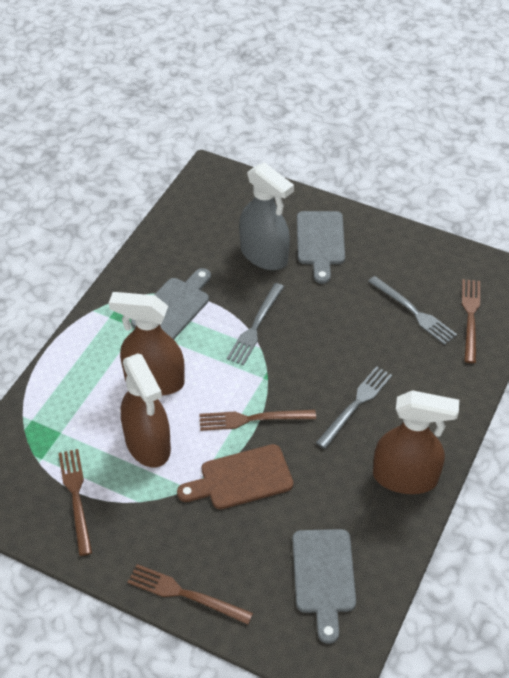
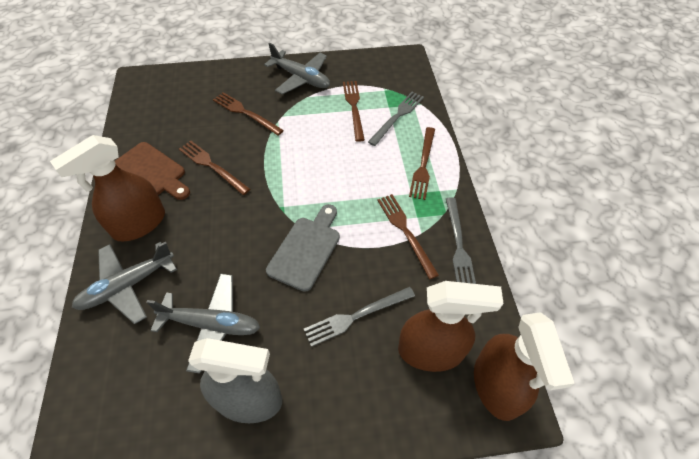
brown fork: [59,449,92,556] [127,564,253,624] [199,410,316,431] [462,279,480,363] = 4 -> [179,141,250,195] [213,92,284,135] [343,81,365,142] [377,194,439,279] [409,127,435,200] = 5
grey cutting board: [131,268,211,340] [293,529,356,644] [297,211,345,284] = 3 -> [266,204,340,292] = 1
grey plane: none = 0 -> [72,242,177,324] [146,274,260,374] [264,43,330,94] = 3

